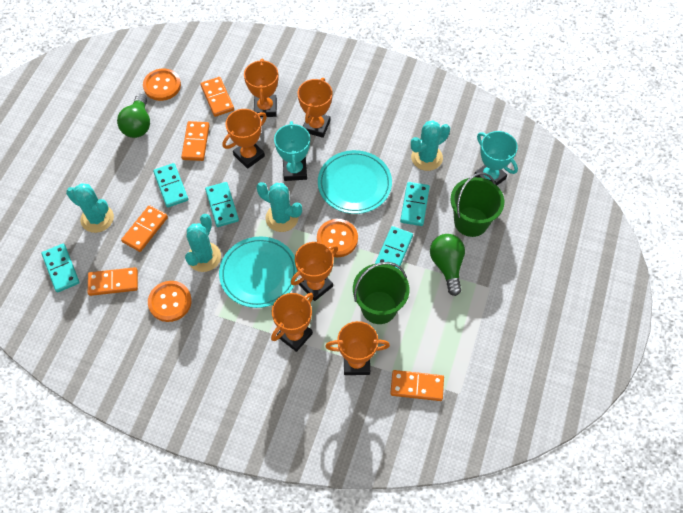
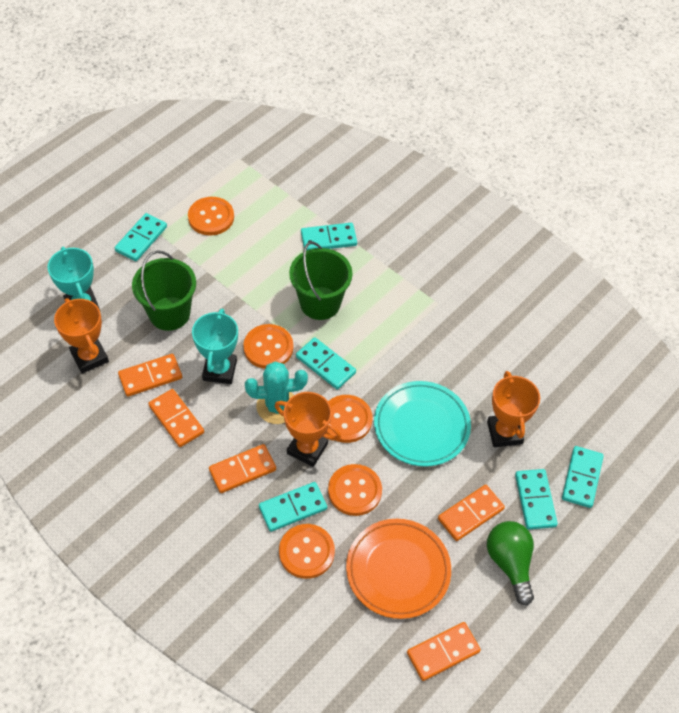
green light bulb: [117,94,150,138] [430,234,465,296] = 2 -> [487,521,534,606] = 1
orange button: [143,68,181,101] [148,281,192,322] [317,219,358,257] = 3 -> [188,197,234,236] [243,324,293,369] [279,524,335,579] [326,395,373,443] [328,464,382,516] = 5
orange plate: none = 0 -> [346,519,451,619] = 1
orange trophy: [222,109,267,169] [244,59,278,117] [271,293,313,352] [291,242,338,301] [298,78,332,138] [325,321,390,375] = 6 -> [54,298,109,374] [275,392,341,467] [487,371,540,447] = 3
turquoise cactus: [66,183,114,233] [185,214,221,272] [257,182,302,232] [411,121,450,171] = 4 -> [245,361,308,424] = 1
turquoise domino: [42,244,79,293] [153,163,188,208] [205,182,239,227] [375,226,413,269] [400,182,430,226] = 5 -> [115,213,167,261] [259,482,327,532] [296,337,356,390] [301,223,357,251] [515,469,558,530] [562,446,604,508] = 6
turquoise plate: [219,237,297,308] [318,150,392,214] = 2 -> [374,381,471,466] = 1

